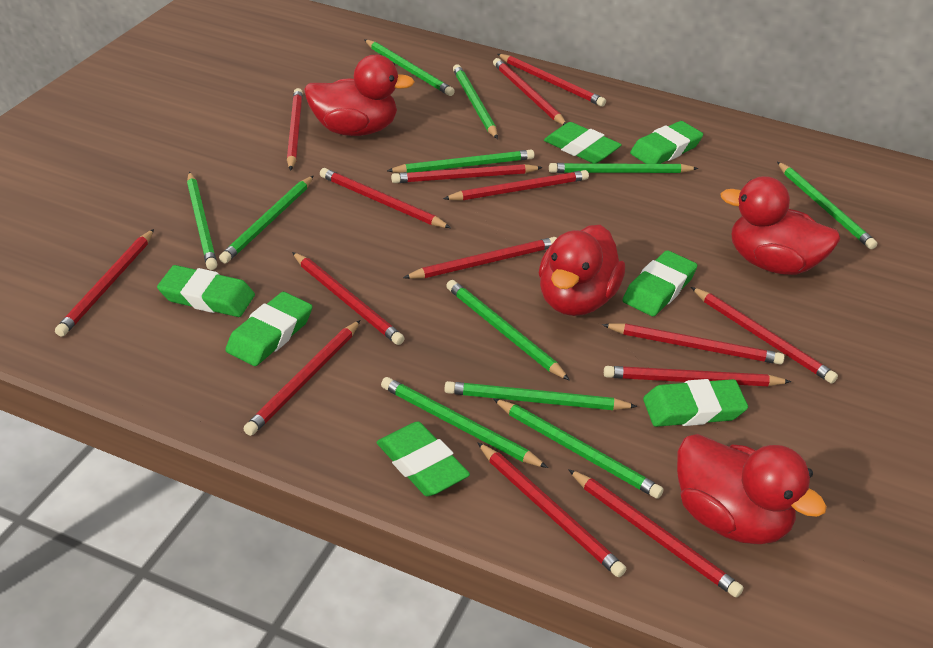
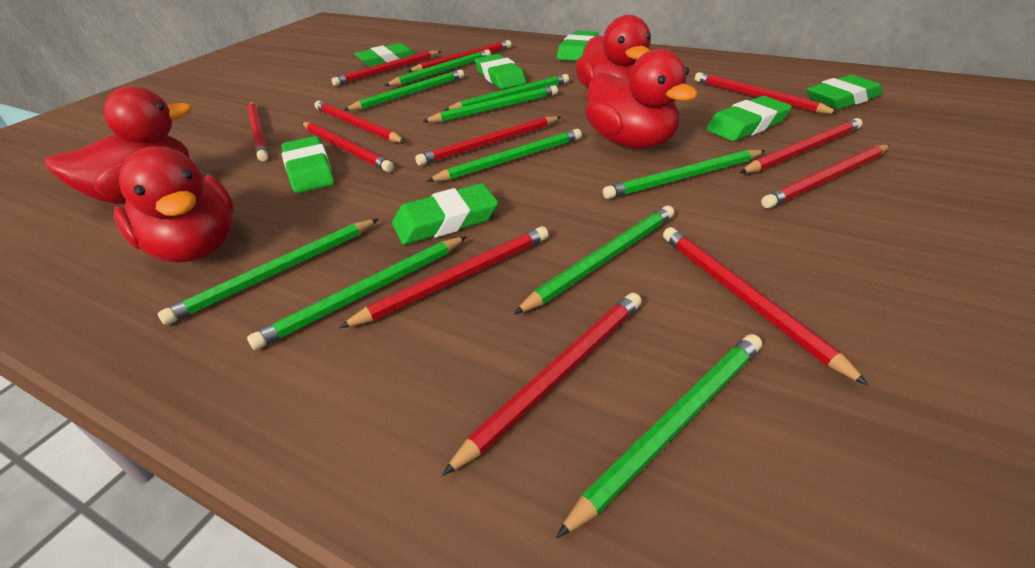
green pencil: [187,172,217,270] [219,176,313,263] [364,39,455,96] [381,377,548,468] [387,150,534,173] [444,381,638,410] [446,280,570,381] [453,64,498,139] [493,398,663,499] [549,163,699,173] [777,162,877,249] = 11 -> [158,219,378,325] [247,236,467,350] [343,69,464,111] [384,49,491,86] [422,85,558,122] [427,129,582,182] [444,74,569,111] [514,206,674,314] [556,334,762,538] [603,150,765,199] = 10
red pencil: [55,229,154,337] [244,320,361,436] [287,88,303,171] [292,252,405,345] [320,168,451,228] [391,164,543,183] [403,237,557,279] [443,170,589,201] [477,442,626,577] [493,58,566,125] [497,54,606,107] [568,469,744,597] [602,323,785,365] [604,366,791,386] [691,287,838,384] = 15 -> [248,102,268,161] [302,122,394,172] [315,101,405,143] [331,51,441,86] [339,226,549,328] [407,40,512,72] [415,116,561,166] [442,293,642,476] [663,227,869,386] [695,72,839,114] [740,118,863,173] [761,145,890,208] = 12

